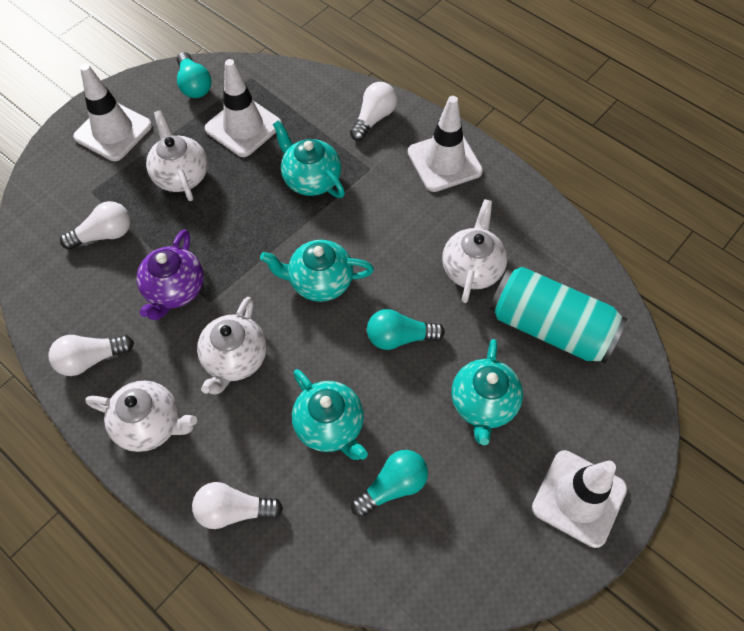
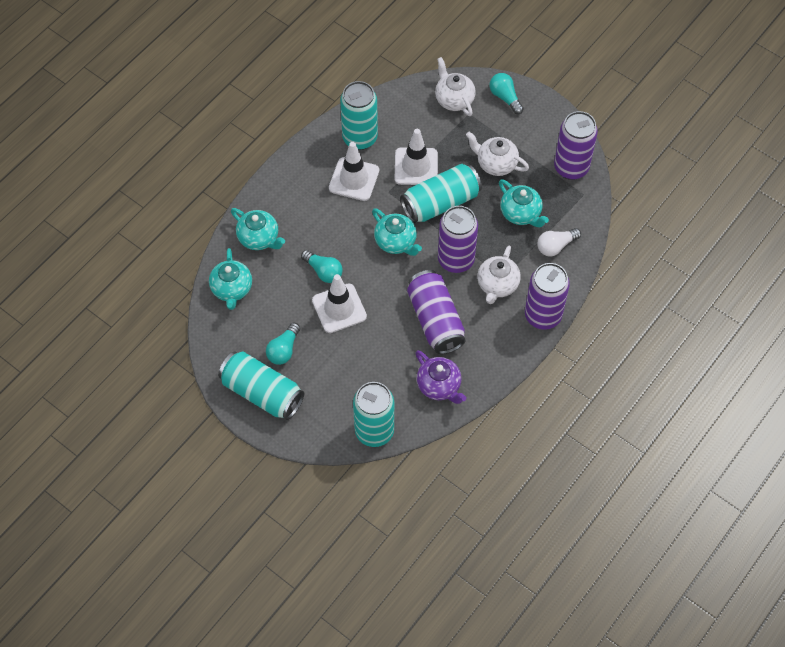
purple can: none = 0 -> [407,270,466,354] [438,206,478,273] [525,263,570,330] [554,111,598,180] = 4
turquoise can: [490,267,627,364] = 1 -> [218,351,304,420] [340,81,378,150] [353,382,394,447] [400,164,482,223] = 4
white light bulb: [48,335,134,376] [60,201,131,250] [192,482,283,529] [350,82,397,141] = 4 -> [537,228,581,256] = 1
white teapot: [85,381,197,452] [146,110,208,201] [197,297,267,395] [442,199,507,303] = 4 -> [435,57,476,116] [466,132,529,176] [477,246,521,304] = 3
white traffic cone: [73,64,152,161] [205,59,282,157] [408,96,483,192] [532,450,627,548] = 4 -> [312,274,367,333] [329,142,379,201] [395,129,438,185] = 3

